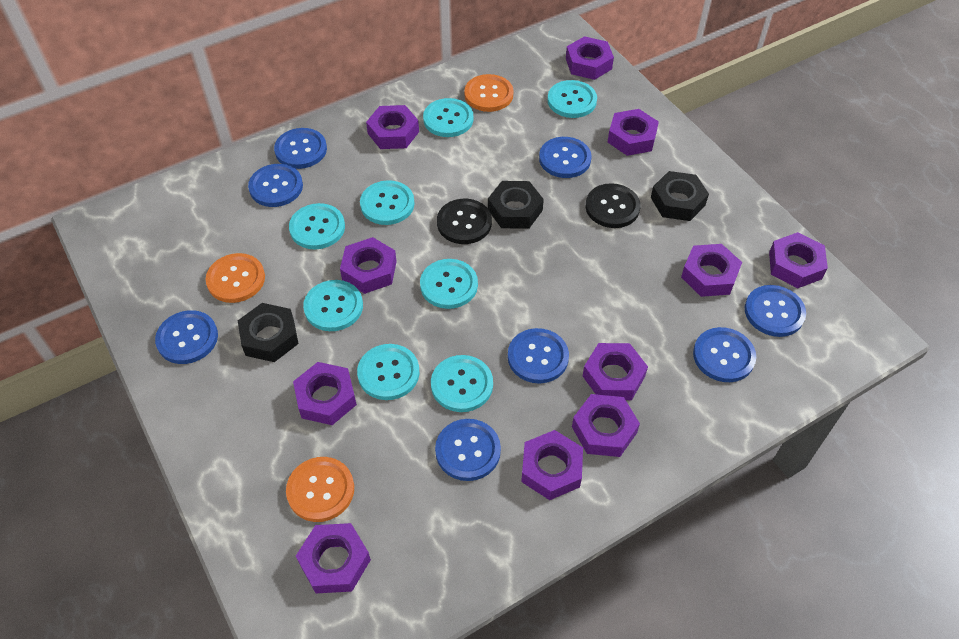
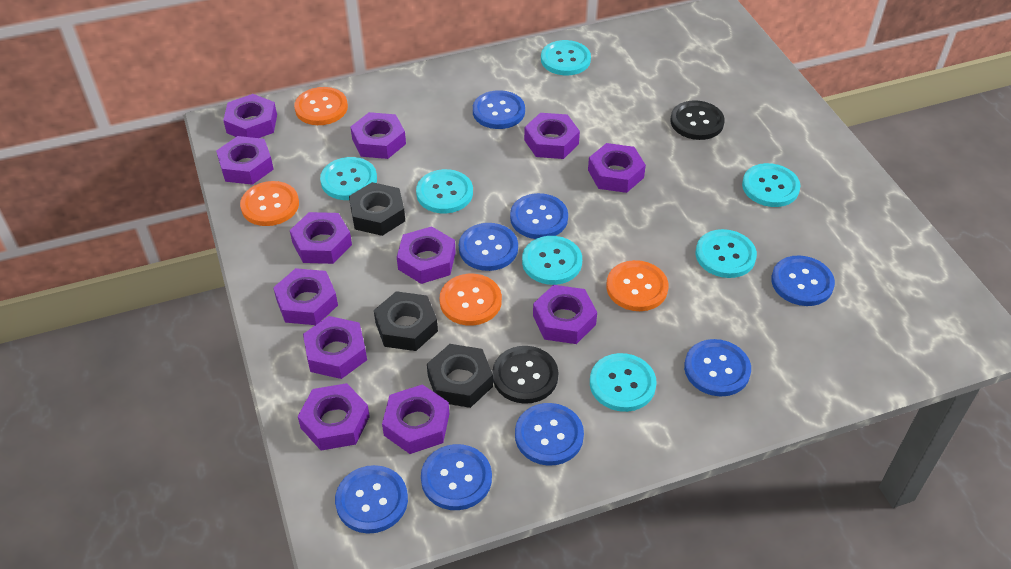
orange button: [206,253,265,303] [286,457,354,522] [464,74,514,112] = 3 -> [240,181,299,226] [294,87,348,125] [440,274,502,326] [606,260,668,311] = 4
purple nut: [293,362,357,425] [296,523,371,593] [340,237,397,294] [366,105,419,149] [521,430,583,500] [566,36,614,80] [572,394,640,457] [583,343,648,400] [608,109,659,156] [681,244,742,297] [769,232,828,288] = 11 -> [216,136,274,185] [223,94,277,138] [273,268,338,325] [290,212,352,264] [298,383,370,450] [303,316,367,379] [350,112,406,159] [382,384,449,454] [397,226,456,284] [524,113,580,159] [533,285,597,344] [588,143,646,193] = 12
turquoise button: [289,203,345,249] [303,280,363,331] [357,344,419,400] [360,180,415,225] [420,259,478,309] [423,98,473,137] [431,355,493,412] [547,80,597,118] = 8 -> [320,157,377,200] [416,169,473,213] [522,236,582,285] [541,40,591,75] [590,353,657,412] [696,229,757,278] [742,163,801,207] = 7

